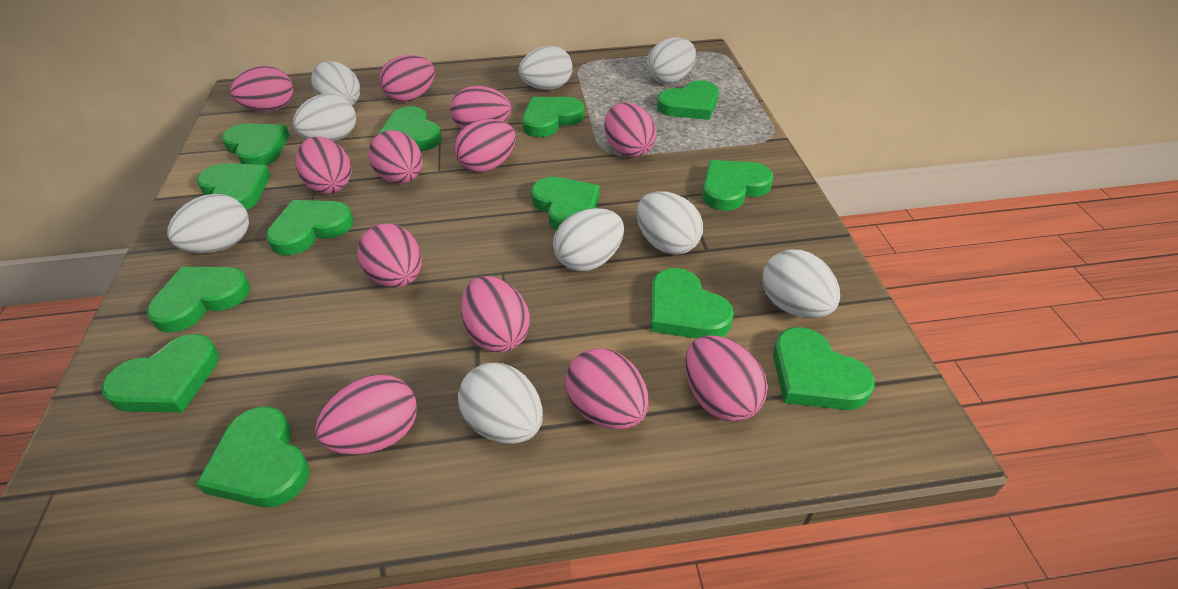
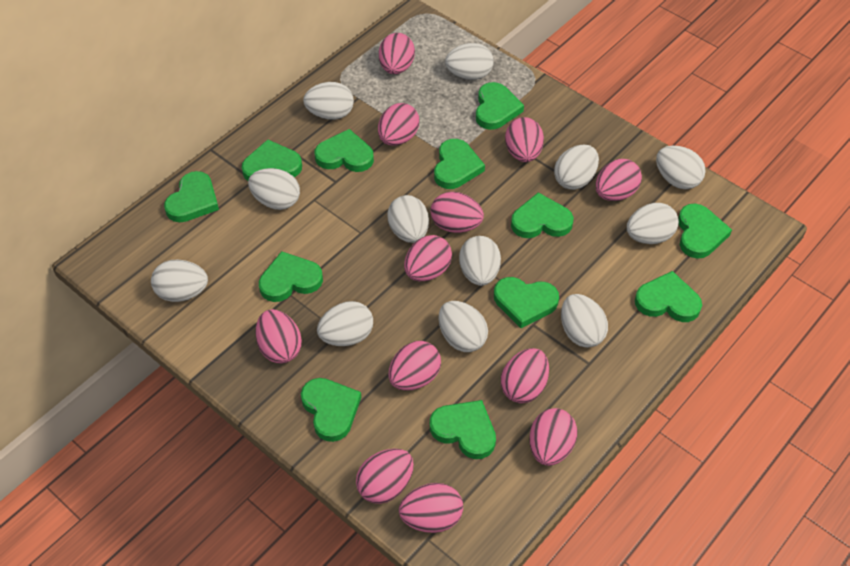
green heart: [102,334,219,413] [147,267,251,333] [196,406,309,507] [197,163,271,210] [222,123,290,165] [266,200,354,255] [378,106,442,151] [522,97,585,137] [531,177,600,231] [651,268,734,339] [657,80,719,120] [702,160,774,211] [773,327,875,410] = 13 -> [164,171,219,222] [242,140,302,181] [259,251,323,302] [301,378,361,442] [315,129,374,172] [430,400,496,459] [434,139,485,189] [476,82,524,130] [494,277,559,328] [511,192,573,238] [635,271,702,322] [678,204,732,259] = 12
white egg: [167,194,249,253] [293,93,356,141] [311,61,360,106] [458,363,543,444] [519,45,573,90] [553,208,624,271] [637,191,703,255] [647,37,696,84] [762,250,840,318] = 9 -> [151,260,208,302] [248,168,300,210] [303,82,354,120] [317,301,373,346] [387,195,429,243] [438,301,488,352] [445,43,494,80] [459,236,501,286] [554,145,599,190] [561,294,608,348] [627,203,679,244] [656,146,706,189] = 12

